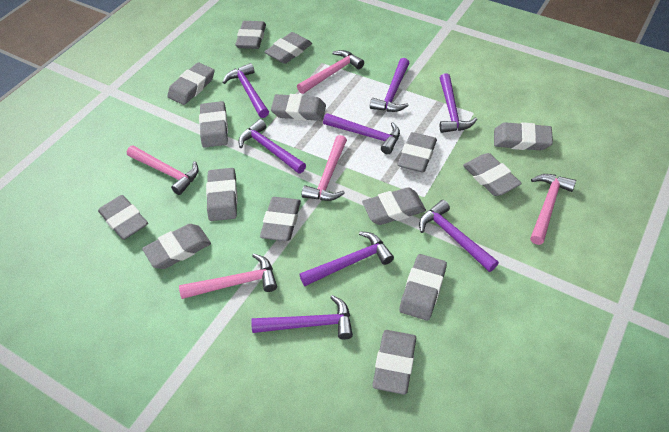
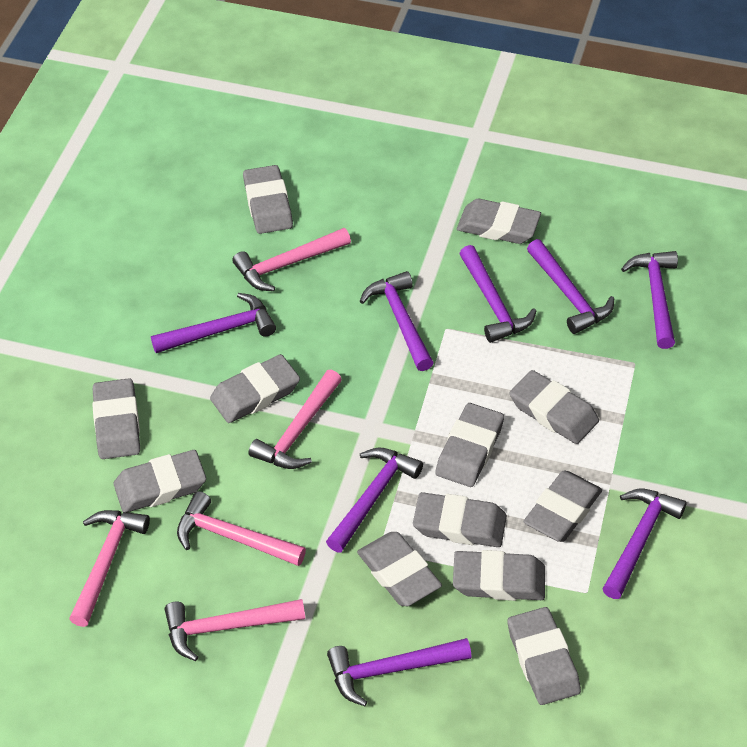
grey eraser: [98,195,148,240] [142,224,211,269] [167,62,215,105] [199,101,228,148] [206,168,237,221] [235,21,266,49] [260,197,301,241] [264,32,312,64] [271,94,326,121] [362,187,426,225] [372,330,416,395] [397,132,437,172] [399,254,447,321] [463,153,522,196] [494,122,553,150] = 15 -> [92,378,140,459] [114,450,206,512] [210,354,300,423] [243,165,293,234] [357,532,442,606] [413,492,507,547] [435,403,504,487] [453,550,545,601] [457,199,541,244] [507,607,581,705] [510,370,599,444] [523,471,602,542] = 12

